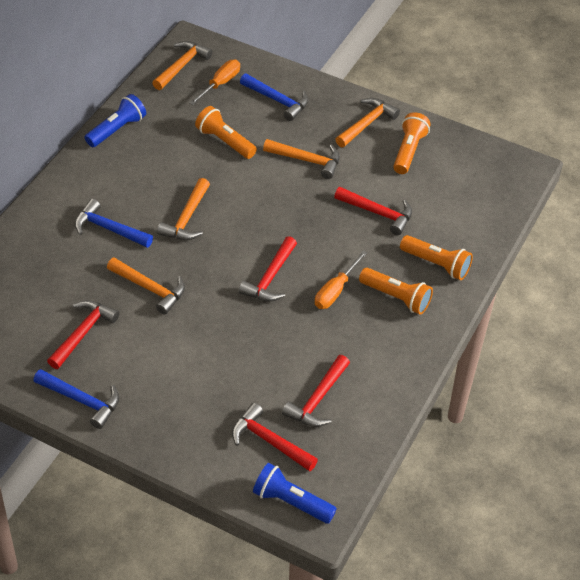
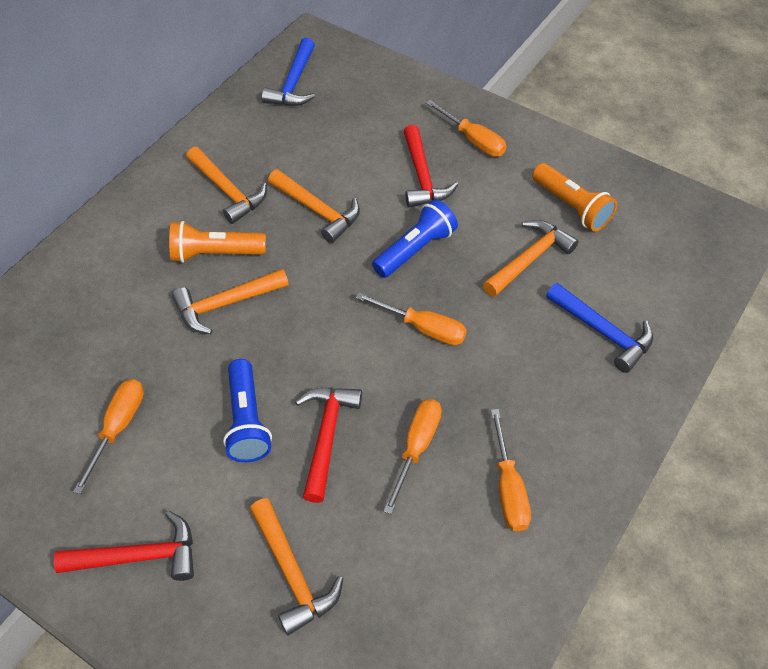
blue hammer: [34,369,119,429] [75,199,153,248] [240,73,309,121] = 3 -> [262,38,315,106] [546,283,653,373] = 2
orange flashlight: [195,106,257,159] [359,268,433,315] [393,112,431,174] [400,235,473,280] = 4 -> [169,221,266,263] [532,163,617,232] = 2
orange screwdriver: [190,60,240,105] [315,251,367,309] = 2 -> [73,379,144,494] [356,293,467,345] [384,399,442,514] [426,100,506,157] [491,409,531,531] = 5
red hammer: [47,300,119,369] [232,403,318,471] [238,236,297,302] [282,355,350,427] [334,187,412,235] = 5 -> [54,511,194,581] [295,388,362,503] [403,125,458,207] = 3

